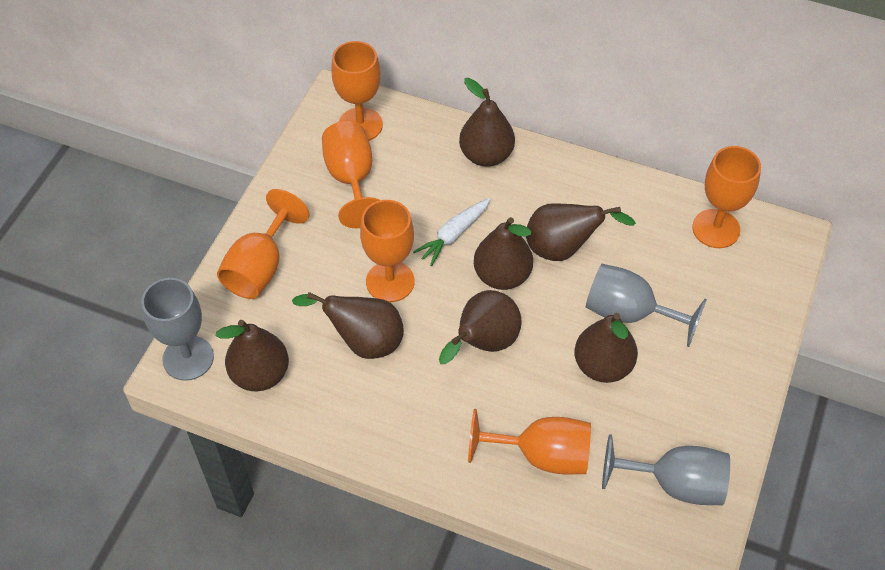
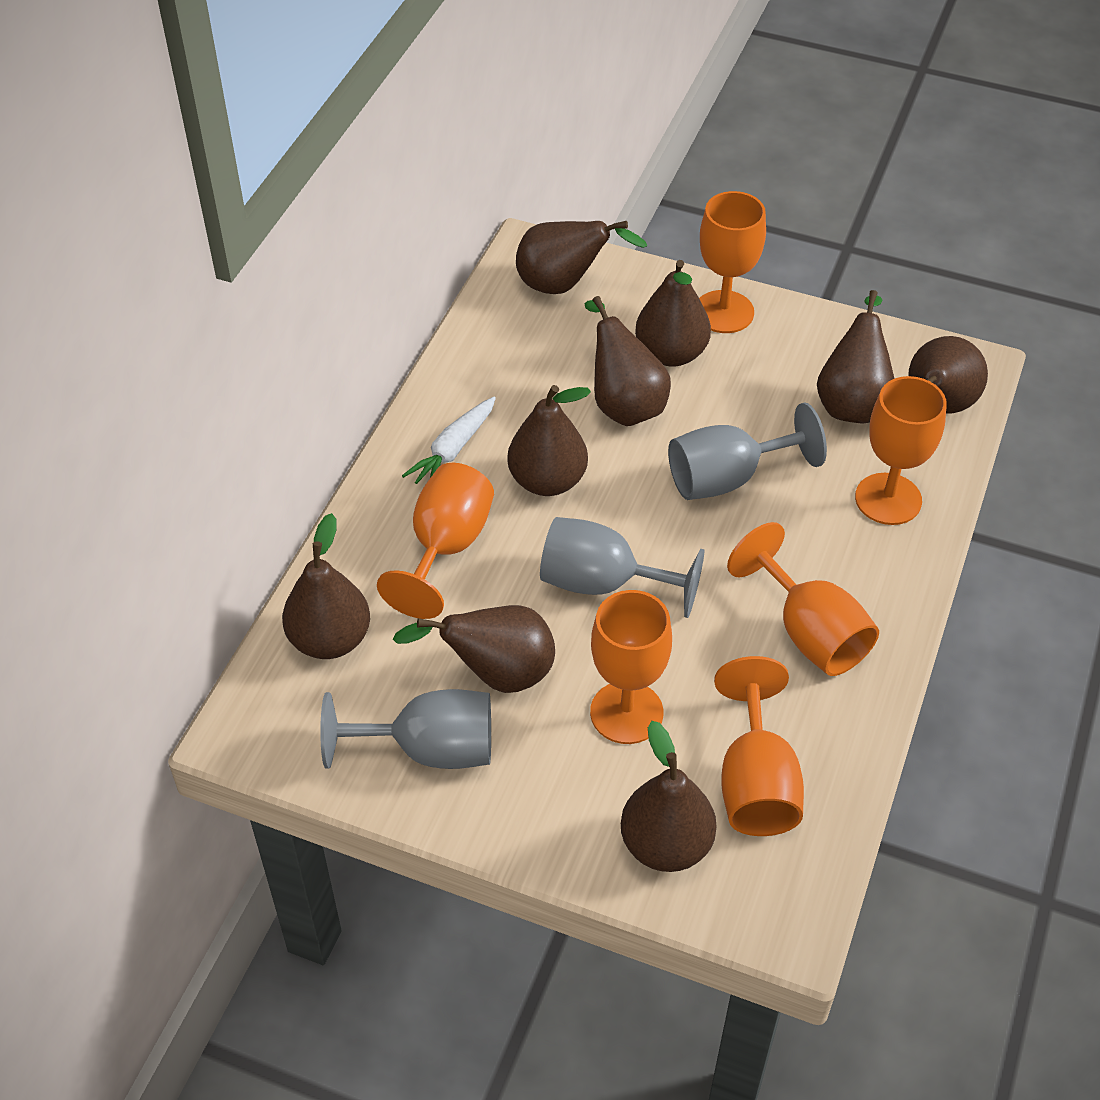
brown pear: [216,320,289,391] [292,292,404,359] [439,290,522,364] [459,78,515,167] [474,217,533,290] [526,203,636,261] [574,313,638,383] = 7 -> [282,513,370,659] [393,605,555,693] [507,385,591,496] [516,221,648,294] [584,296,671,426] [621,721,716,872] [635,260,711,367] [817,290,894,423] [908,336,988,414] = 9

